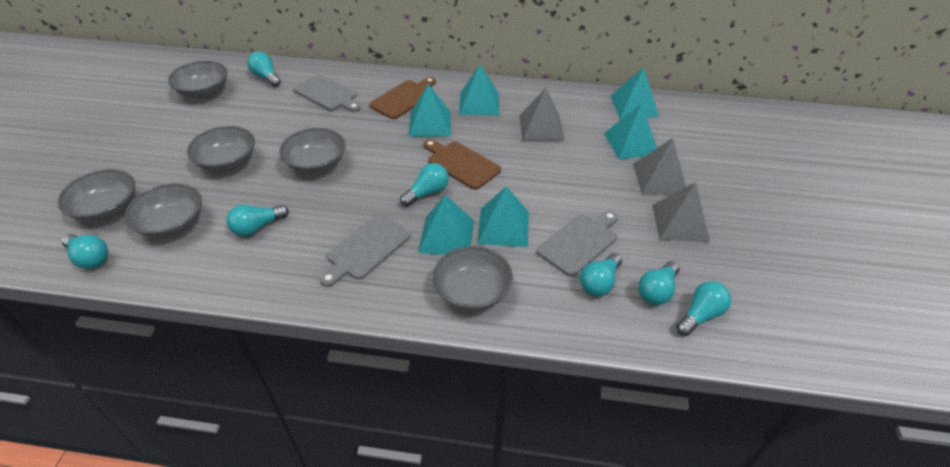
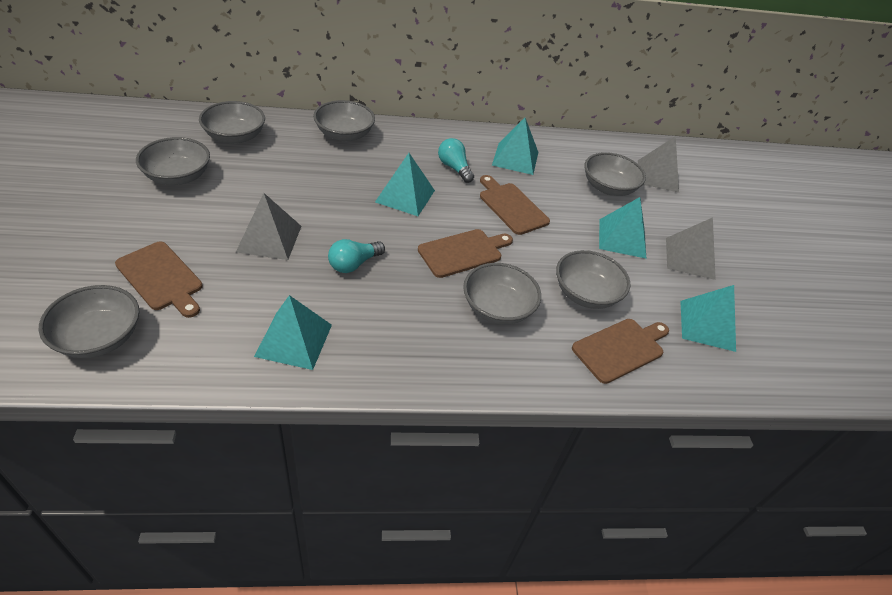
brown cutting board: [369,77,436,119] [424,139,501,190] = 2 -> [115,241,203,318] [418,229,513,278] [480,175,550,235] [572,319,669,384] = 4
grey bowl: [58,169,135,222] [125,183,202,238] [168,61,227,99] [187,126,255,172] [279,128,345,174] [433,246,513,311] = 6 -> [39,285,139,358] [136,137,210,185] [199,101,265,144] [313,100,375,142] [463,263,541,325] [556,250,631,309] [584,152,646,196] = 7
grey cutting board: [293,74,361,112] [320,215,411,287] [537,211,618,277] = 3 -> none = 0
turquoise light bulb: [62,234,108,269] [227,205,289,237] [247,52,281,87] [400,163,449,206] [580,253,622,296] [638,261,680,305] [676,281,731,336] = 7 -> [328,239,385,273] [438,138,474,183] = 2
turquoise pyramid: [409,84,451,137] [418,195,474,255] [459,64,499,116] [477,186,529,247] [604,103,657,159] [611,67,659,119] = 6 -> [254,295,332,370] [375,153,435,216] [492,118,538,175] [599,197,646,259] [680,285,736,352] = 5

